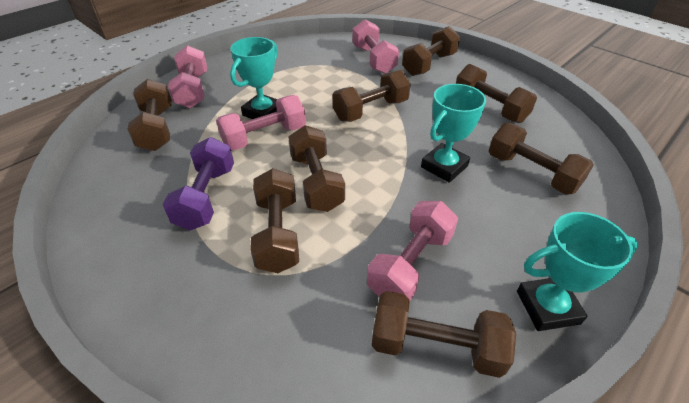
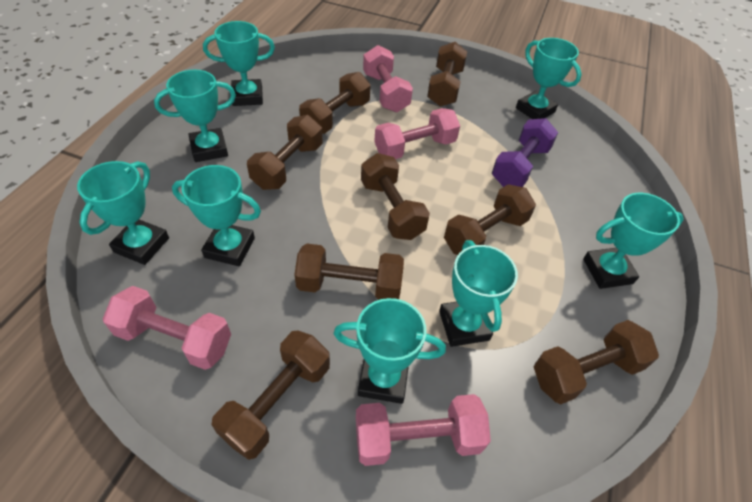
turquoise trophy: [230,37,278,119] [421,84,486,183] [517,212,638,331] = 3 -> [77,161,169,265] [154,70,236,162] [172,165,261,266] [203,21,275,106] [334,298,446,404] [439,240,518,347] [516,38,582,119] [583,193,684,289] = 8

